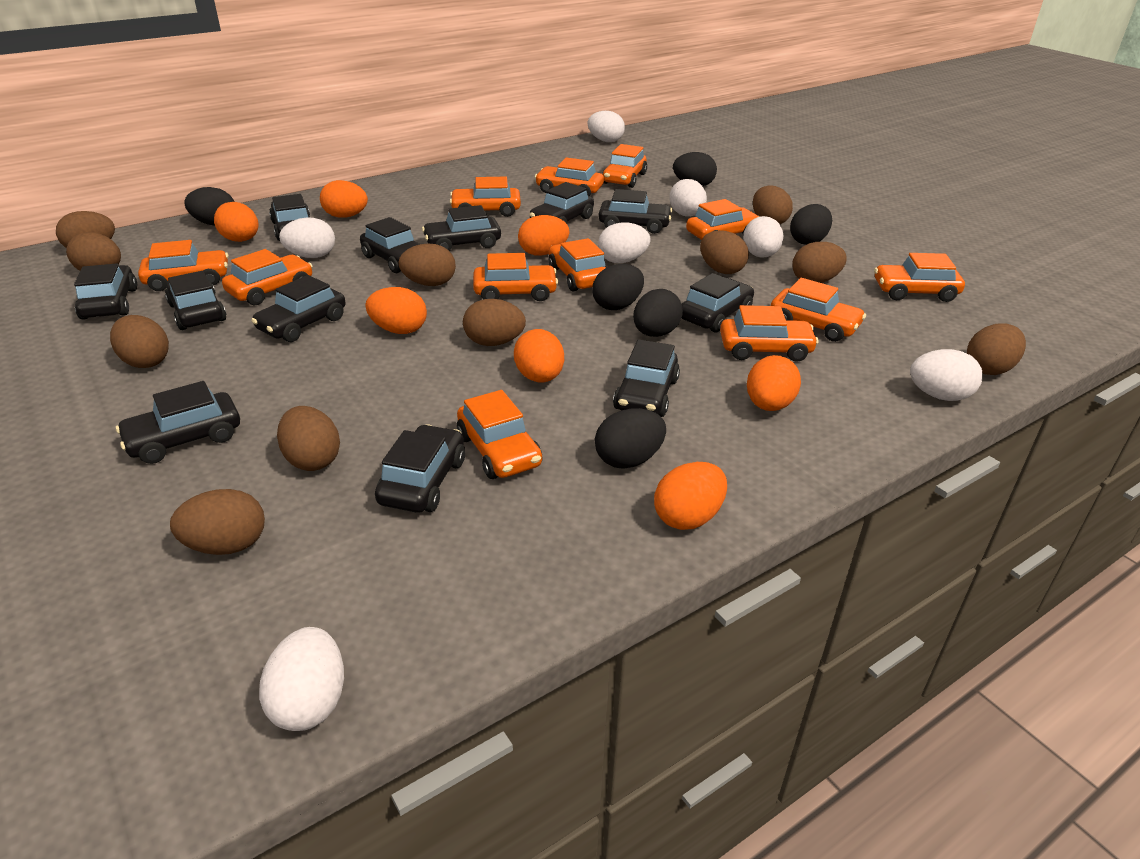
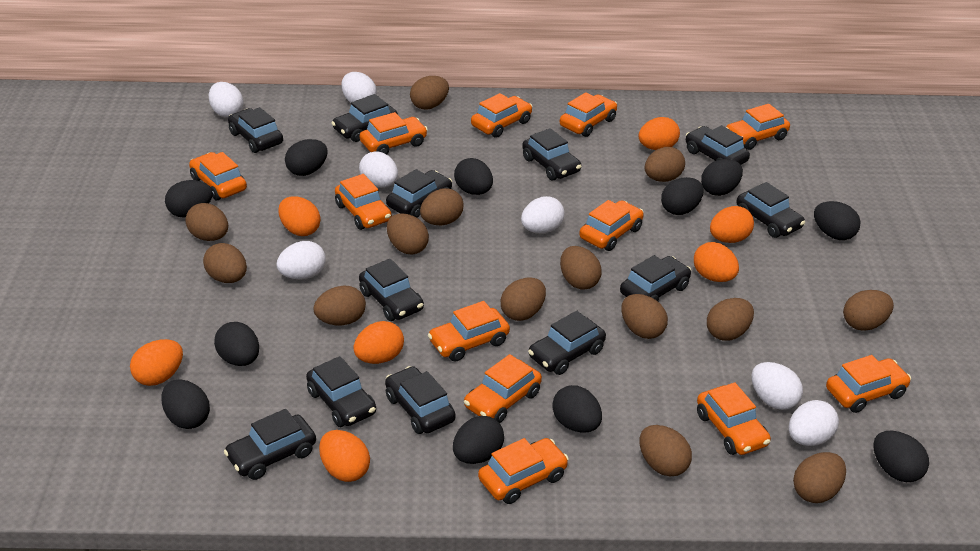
black egg: [184,187,235,226] [592,264,644,310] [595,408,666,469] [633,289,683,337] [673,152,717,186] [790,204,832,245] = 6 -> [161,379,210,429] [165,180,213,218] [214,322,259,366] [285,139,328,176] [453,416,504,464] [454,158,493,195] [552,385,602,432] [661,177,704,215] [701,159,743,196] [814,201,861,240] [873,431,929,482] = 11
brown egg: [56,211,115,248] [66,232,121,271] [110,315,169,368] [170,489,265,555] [277,406,340,471] [398,244,456,286] [463,299,526,346] [700,230,749,274] [753,186,793,224] [792,242,847,283] [967,323,1026,375] = 11 -> [185,203,228,241] [203,243,247,283] [313,285,366,325] [387,214,429,254] [410,76,449,110] [420,188,464,225] [501,278,546,321] [560,246,602,290] [621,294,668,339] [640,425,692,476] [645,147,685,182] [707,298,754,341] [793,452,846,503] [843,290,894,331] = 14

